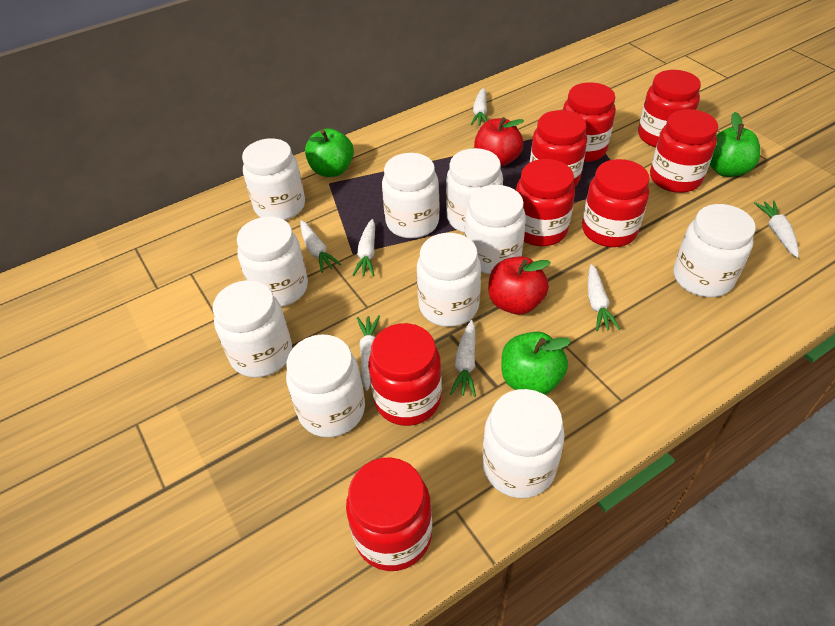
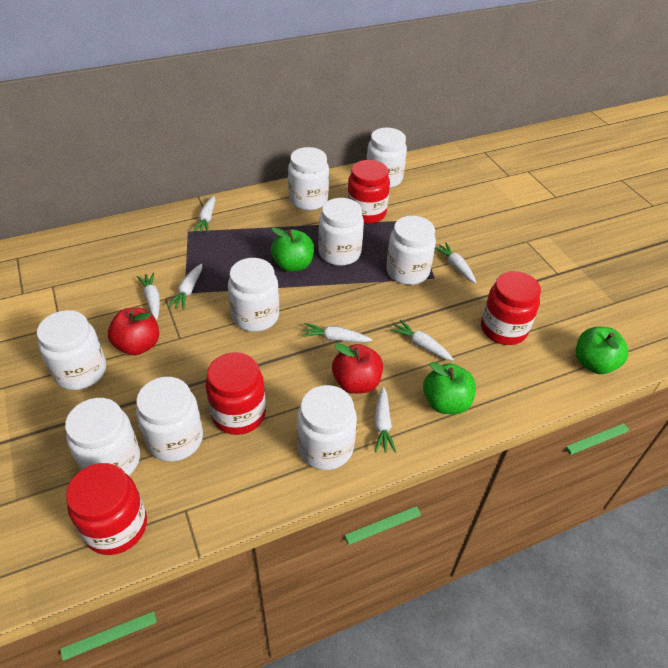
red jar: [346,457,432,571] [368,323,442,426] [516,159,575,246] [530,110,587,186] [563,82,616,162] [582,159,650,247] [638,70,701,147] [650,109,718,193] = 8 -> [66,463,147,555] [206,352,266,435] [347,160,390,224] [481,271,541,345] = 4
white jar: [213,280,292,378] [237,216,308,307] [242,138,305,220] [286,334,365,437] [382,153,440,238] [417,233,481,327] [446,148,503,233] [464,185,526,274] [482,389,565,498] [674,204,756,297] = 10 -> [37,310,106,390] [65,398,140,476] [136,377,203,462] [228,258,279,332] [288,147,329,210] [297,385,357,470] [318,198,364,266] [367,128,407,188] [386,216,436,285] = 9

